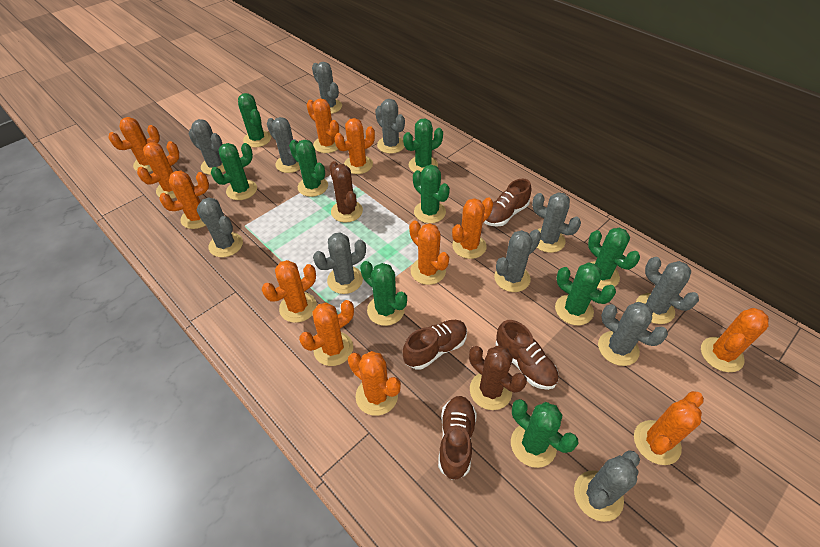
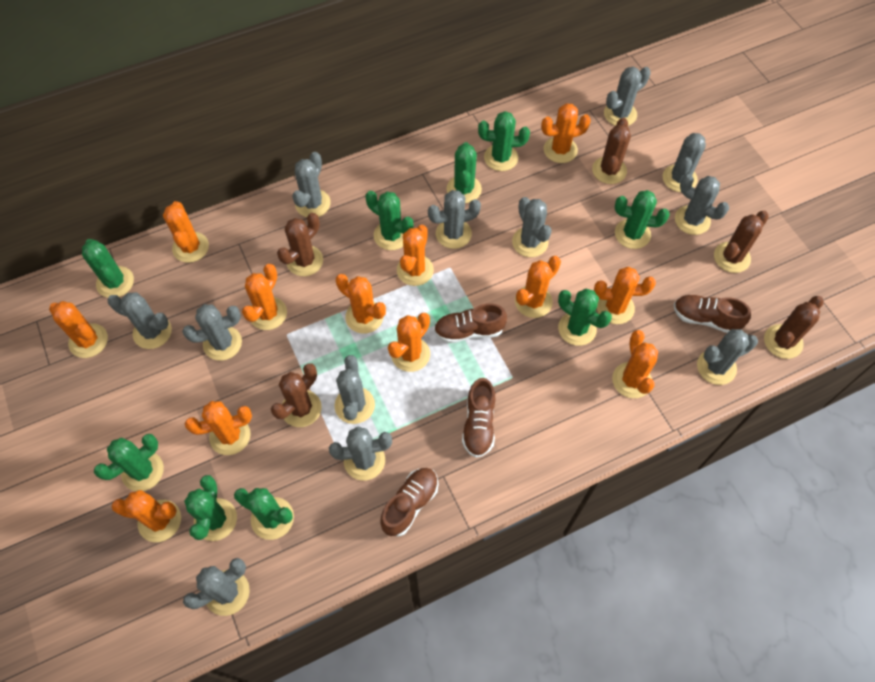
brown cactus: [329,161,363,223] [469,346,527,410] = 2 -> [271,363,322,427] [277,213,323,276] [592,118,631,184] [714,211,769,273] [764,296,824,359] = 5
grey cactus: [189,119,225,175] [197,198,243,257] [267,117,300,173] [312,62,342,114] [313,232,366,294] [375,99,405,154] [494,229,541,292] [532,192,581,253] [574,450,640,522] [598,302,668,366] [636,257,699,324] = 11 -> [107,292,172,349] [182,304,242,361] [183,558,250,616] [292,152,331,217] [329,426,392,480] [334,355,375,424] [428,190,481,249] [512,197,551,257] [604,67,651,126] [663,133,706,192] [675,174,729,235] [697,329,758,385] = 12

